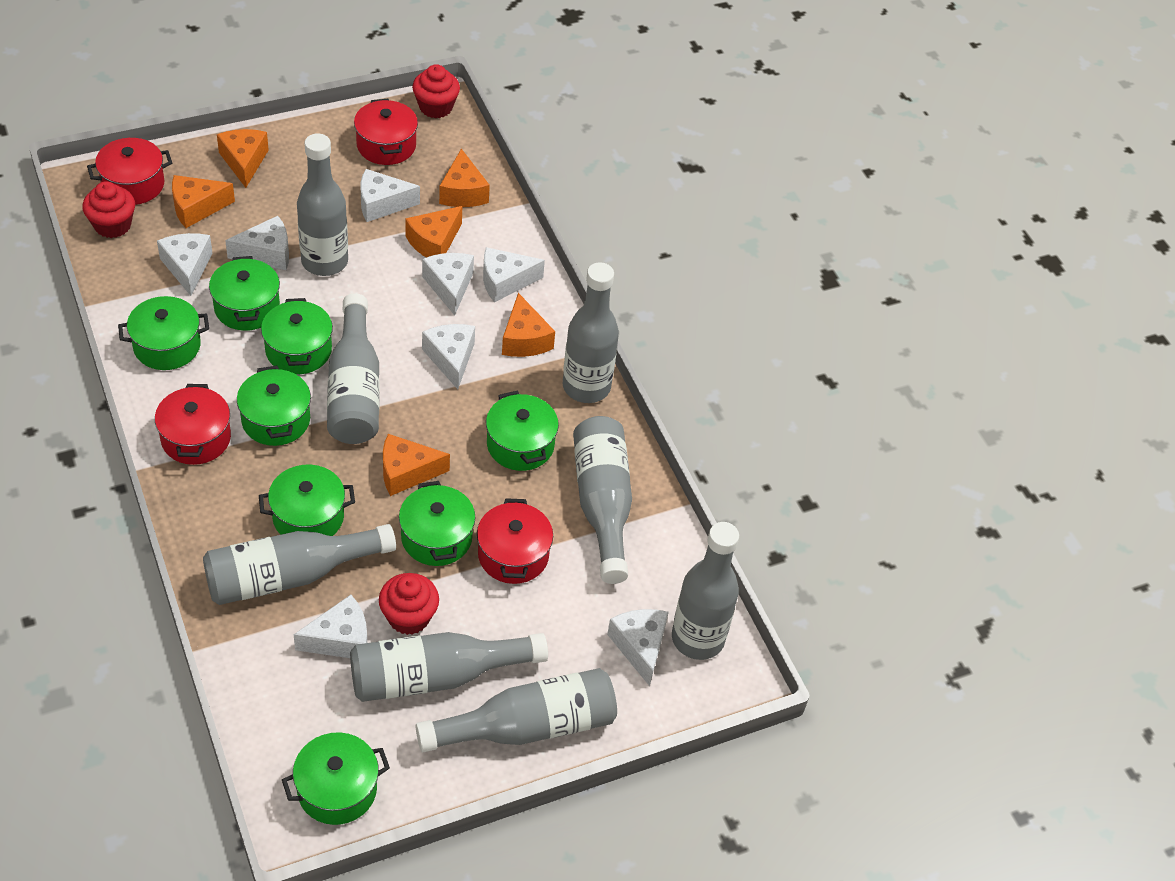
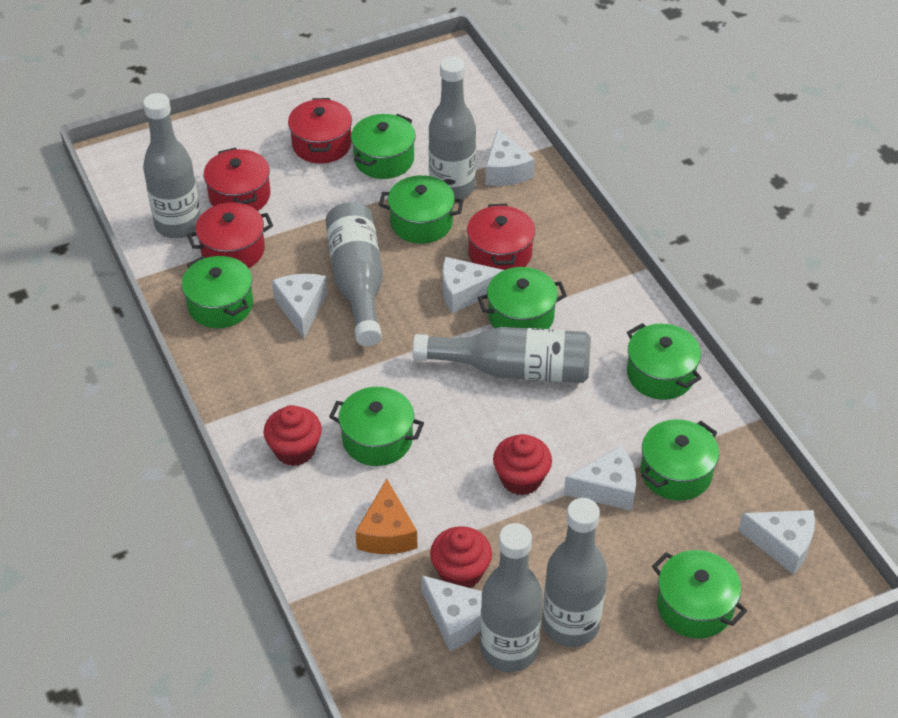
grey bottle: [203,524,396,605] [297,133,348,276] [327,293,380,444] [350,632,548,702] [416,668,617,752] [563,262,619,403] [573,416,632,584] [672,522,739,660] = 8 -> [143,93,201,238] [325,202,383,347] [413,327,591,383] [428,56,476,199] [480,523,543,672] [543,498,607,647] = 6
orange cheese: [172,175,235,228] [217,129,269,188] [383,434,450,496] [405,206,462,258] [439,149,490,207] [502,293,555,357] = 6 -> [355,479,417,554] = 1
white cheese: [157,233,212,296] [225,216,289,270] [294,595,367,658] [361,169,420,222] [422,253,474,315] [422,324,475,389] [483,247,545,302] [607,609,669,686] = 8 -> [272,274,327,338] [422,575,482,651] [442,257,504,314] [485,128,535,186] [564,446,636,511] [738,510,815,575] = 6

